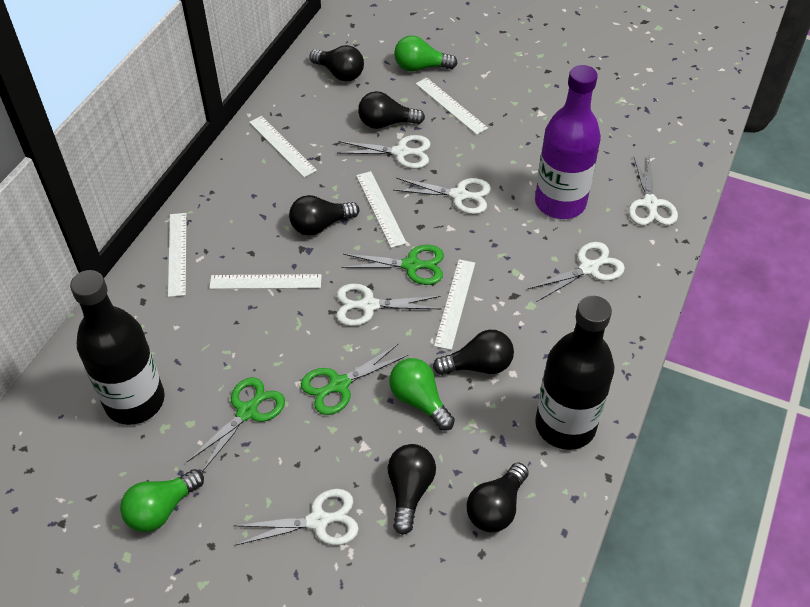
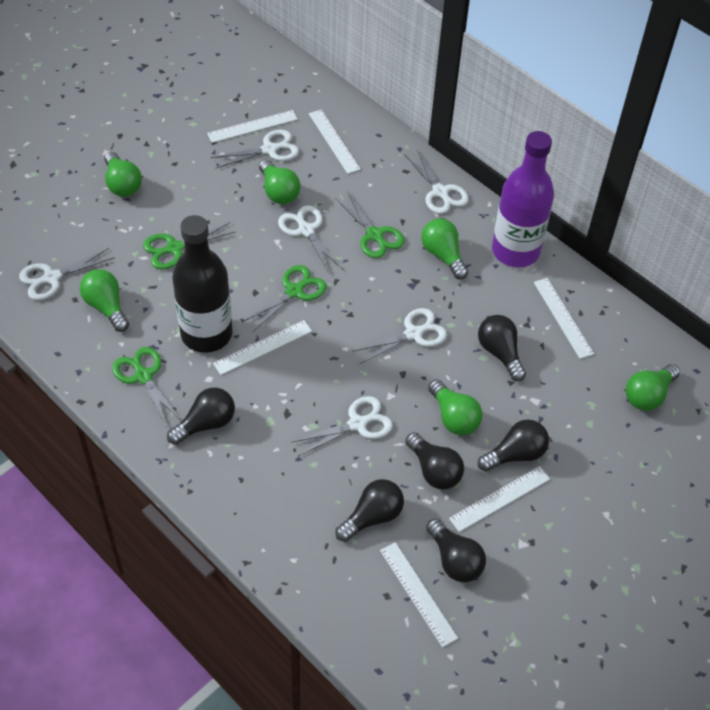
black bottle: [70,270,165,425] [535,296,614,450] = 2 -> [172,215,233,353] = 1
green light bulb: [120,469,204,532] [389,358,455,431] [394,35,457,71] = 3 -> [80,269,129,332] [105,152,142,197] [259,159,300,204] [421,218,468,280] [428,379,482,435] [626,364,680,411] = 6
green scissors: [187,377,285,473] [301,343,408,415] [341,245,444,285] = 3 -> [112,347,182,427] [143,222,235,270] [242,265,327,332] [335,191,405,258] = 4

